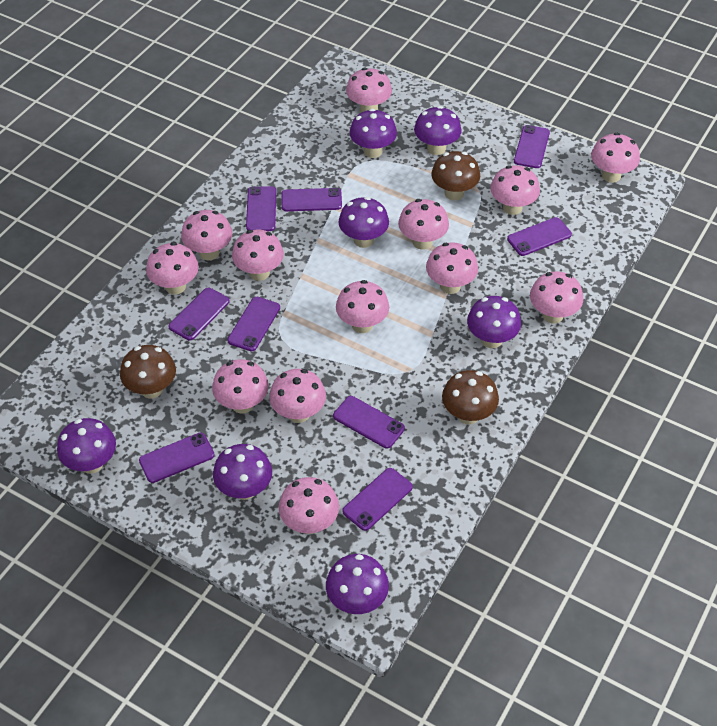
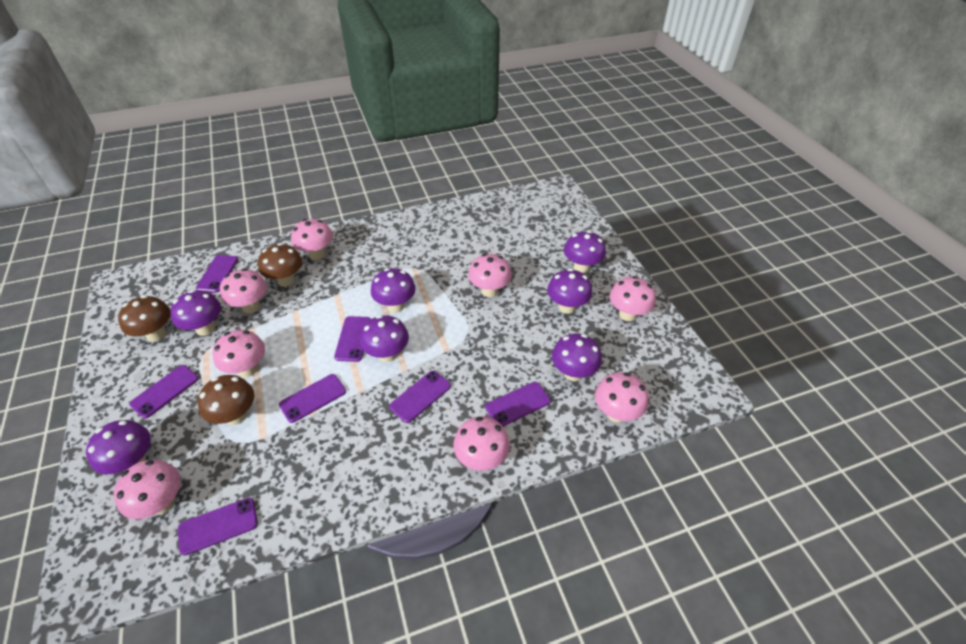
pink mushroom: [146,242,199,295] [181,210,232,260] [212,359,269,414] [232,230,284,281] [269,369,326,423] [279,477,339,534] [336,280,389,333] [346,68,392,112] [398,199,449,250] [426,242,478,294] [490,165,540,215] [530,271,583,324] [591,133,640,183] = 13 -> [113,459,181,519] [213,330,265,377] [220,268,267,313] [291,219,333,260] [453,417,510,471] [468,254,512,297] [595,372,649,423] [610,276,656,321] = 8
purple phone: [139,433,215,483] [168,288,229,340] [227,297,280,351] [246,186,276,231] [282,188,342,211] [333,396,405,449] [342,468,413,531] [507,217,572,256] [514,125,550,168] = 9 -> [129,365,199,419] [178,498,258,556] [196,255,238,293] [279,374,346,423] [334,316,371,362] [389,371,451,423] [485,382,551,426] = 7

